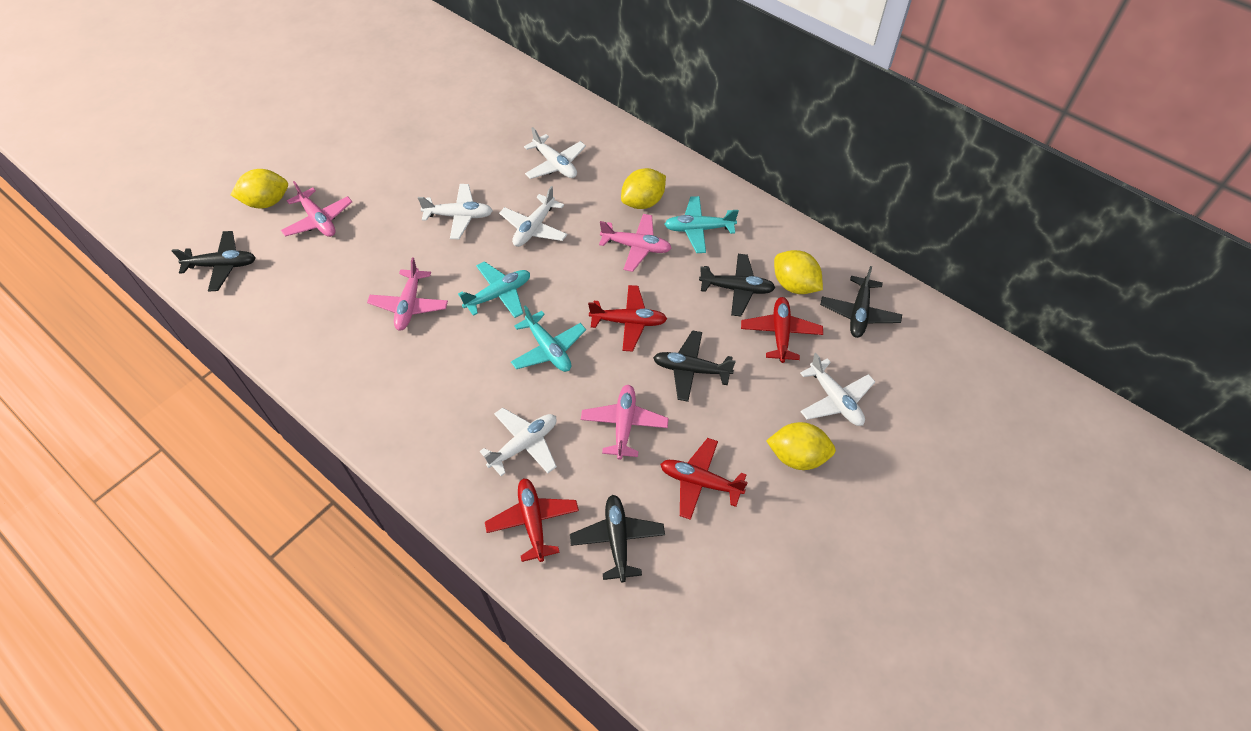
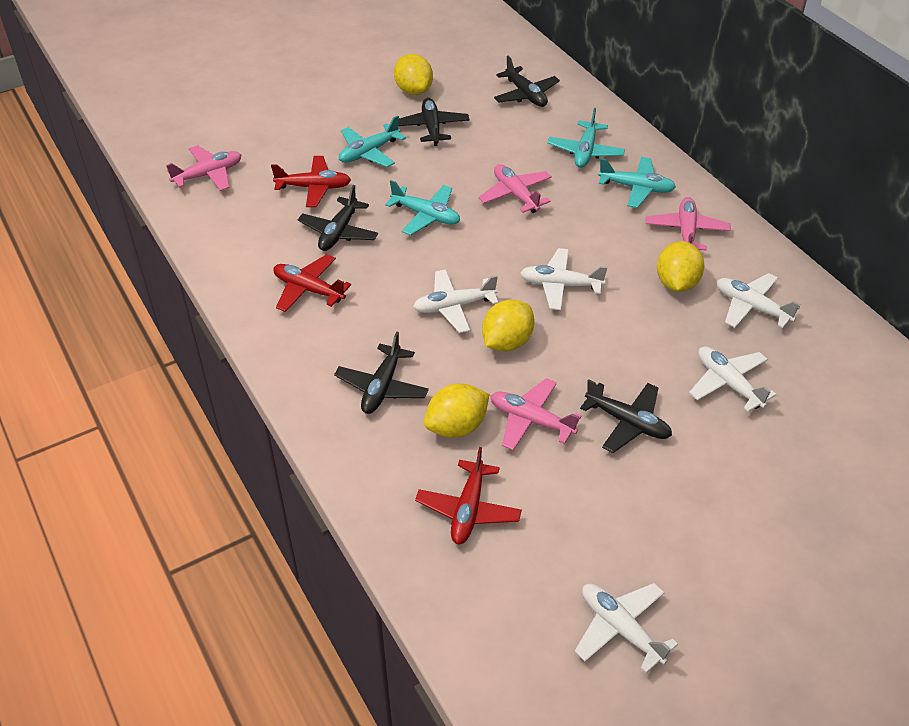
red plane: [485,478,579,562] [588,285,667,352] [660,438,748,520] [741,297,823,363] = 4 -> [271,156,351,207] [273,254,351,312] [415,447,522,544] = 3
turquoise plane: [458,261,530,318] [511,305,586,372] [664,196,739,253] = 3 -> [339,116,406,167] [385,180,460,235] [547,108,625,168] [598,157,676,208] = 4

